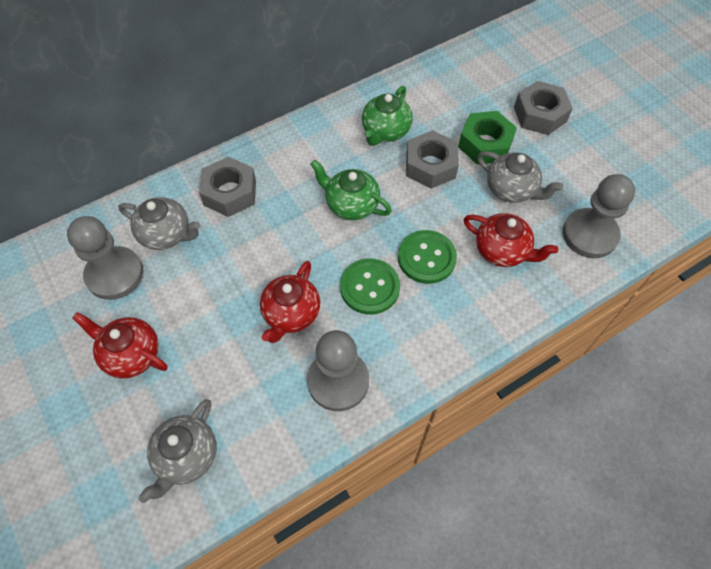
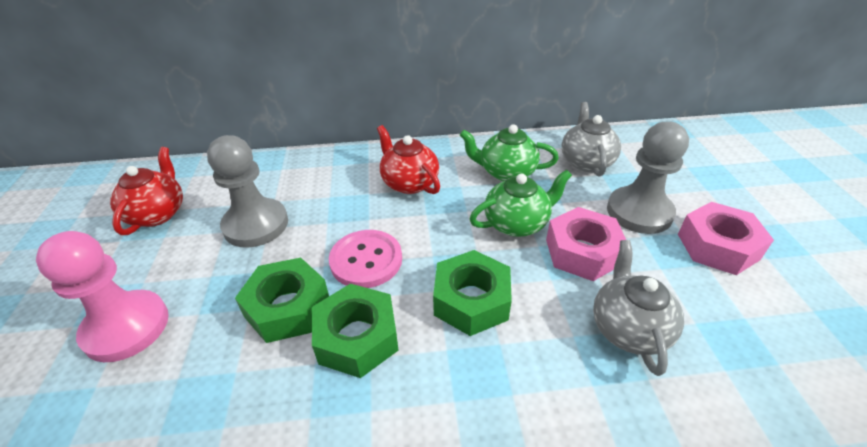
green button: [340,258,400,315] [398,230,457,284] = 2 -> none = 0
green nut: [458,111,517,165] = 1 -> [235,258,329,343] [312,284,399,378] [433,250,512,336] = 3
grey nut: [199,157,256,217] [406,130,459,189] [514,81,573,135] = 3 -> none = 0
grey pawn: [67,216,143,300] [307,330,369,411] [562,174,635,258] = 3 -> [207,135,288,248] [607,121,689,234] = 2
grey teapot: [118,197,200,250] [138,399,217,503] [477,151,563,203] = 3 -> [561,102,621,176] [593,240,684,376] = 2
pink button: none = 0 -> [329,230,402,288] = 1
pink nut: none = 0 -> [546,207,626,281] [678,202,774,275] = 2
pink pawn: none = 0 -> [36,231,169,362] = 1
red teapot: [72,312,168,378] [260,261,320,343] [464,213,558,267] = 3 -> [110,147,183,235] [377,125,440,194] = 2

